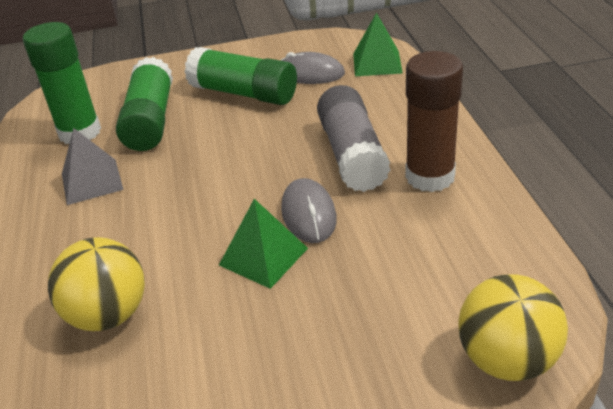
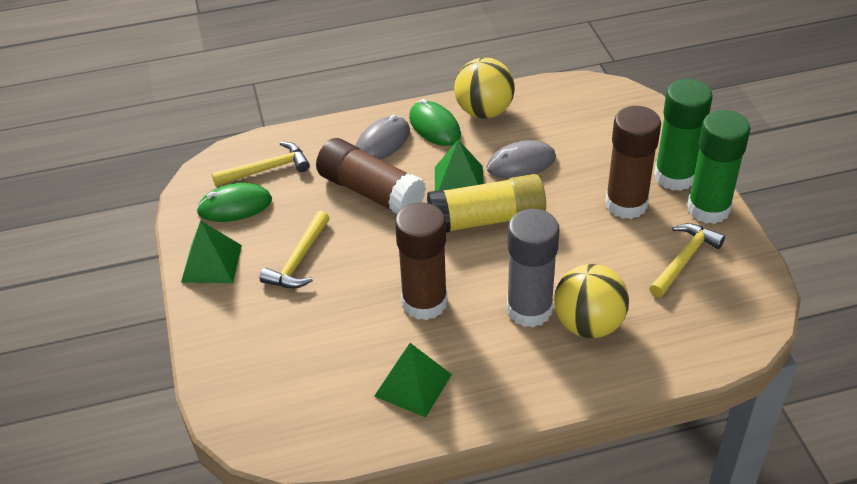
brown glue stick: [405,51,463,192] = 1 -> [316,138,426,214] [395,202,447,320] [605,106,661,219] = 3
green glue stick: [23,22,101,144] [116,57,173,151] [184,47,297,105] = 3 -> [654,79,713,191] [687,110,751,224] = 2
green mouse: none = 0 -> [196,183,272,222] [409,99,461,146] = 2
green pyramid: [219,199,308,289] [353,13,403,76] = 2 -> [181,220,242,283] [374,343,452,417] [435,140,484,191] = 3
grey pyramid: [62,128,124,205] = 1 -> none = 0
yellow glue stick: none = 0 -> [427,174,546,233] = 1
yellow hammer: none = 0 -> [212,141,310,186] [260,211,330,288] [649,223,725,298] = 3

